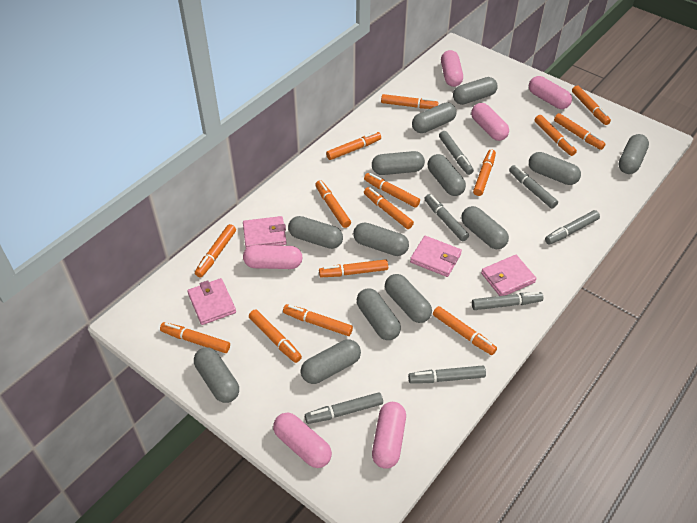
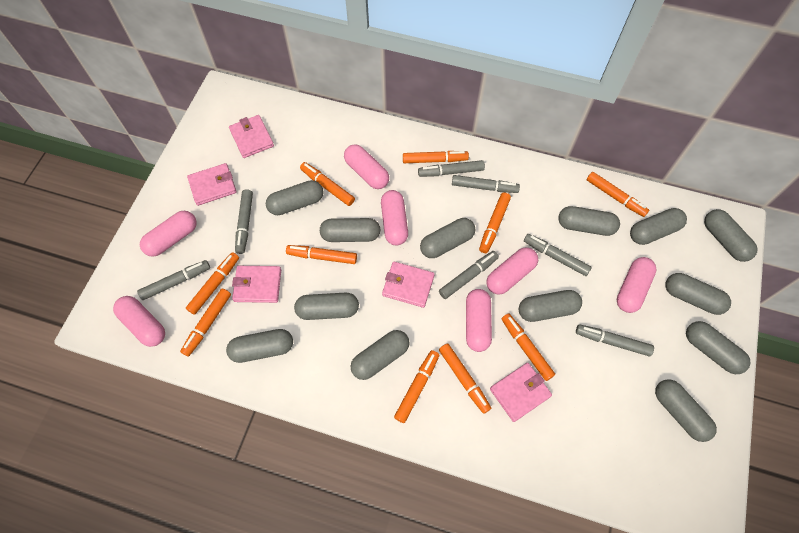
orange marker: [160,322,230,353] [195,224,236,278] [249,309,302,363] [283,304,353,336] [315,180,351,228] [319,259,388,277] [326,132,381,160] [364,173,420,208] [364,187,414,229] [381,94,438,109] [433,306,497,355] [473,149,496,196] [534,115,577,156] [554,113,606,150] [572,85,611,125] = 15 -> [180,289,231,357] [186,252,239,315] [286,245,357,264] [300,162,355,206] [394,350,439,423] [403,151,469,163] [439,344,491,414] [479,193,511,253] [502,313,555,381] [587,172,649,217] = 10
pink capsule: [243,245,303,269] [273,412,332,468] [372,402,406,469] [441,50,463,87] [471,103,509,141] [529,76,572,109] = 6 -> [113,296,165,347] [140,211,197,257] [344,144,389,189] [381,190,408,245] [466,289,492,352] [487,247,538,295] [617,257,657,313] = 7
pink wallet: [187,278,236,325] [243,216,287,248] [410,236,462,277] [481,255,537,296] = 4 -> [187,163,237,206] [229,115,274,158] [232,266,281,303] [382,261,435,308] [490,363,552,422] = 5

